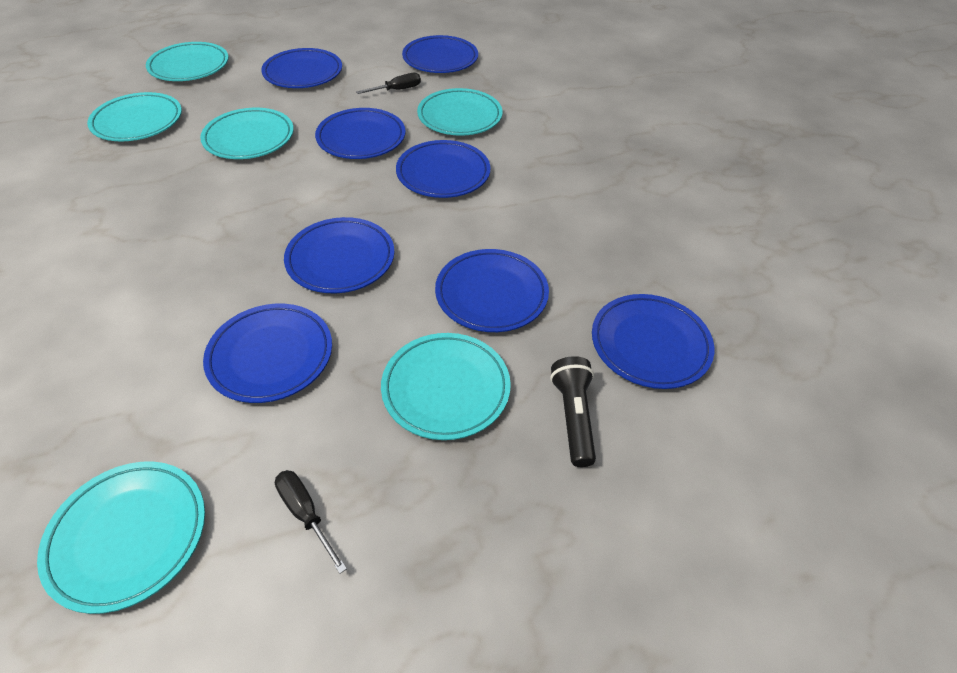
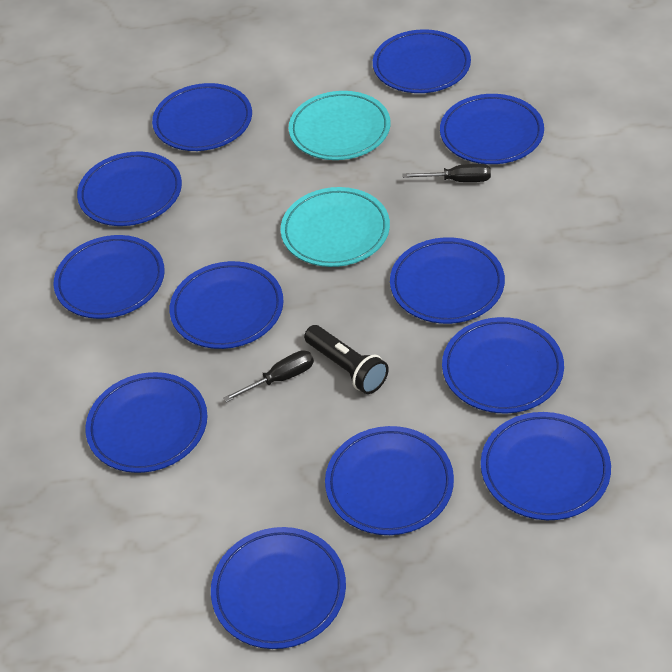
blue plate: [203,304,332,403] [261,48,342,88] [284,217,395,293] [315,108,406,159] [396,140,490,198] [402,35,478,73] [435,249,549,332] [592,294,714,389] = 8 -> [54,235,165,319] [77,152,182,226] [85,372,207,473] [152,83,252,151] [170,261,284,349] [211,527,346,649] [325,426,454,535] [373,29,471,93] [390,237,505,324] [440,94,544,164] [442,317,564,414] [481,412,611,520] = 12
turquoise plate: [37,461,205,614] [87,92,182,141] [146,42,229,81] [200,108,294,159] [381,333,511,440] [417,88,503,136] = 6 -> [281,187,390,267] [289,91,390,160] = 2

